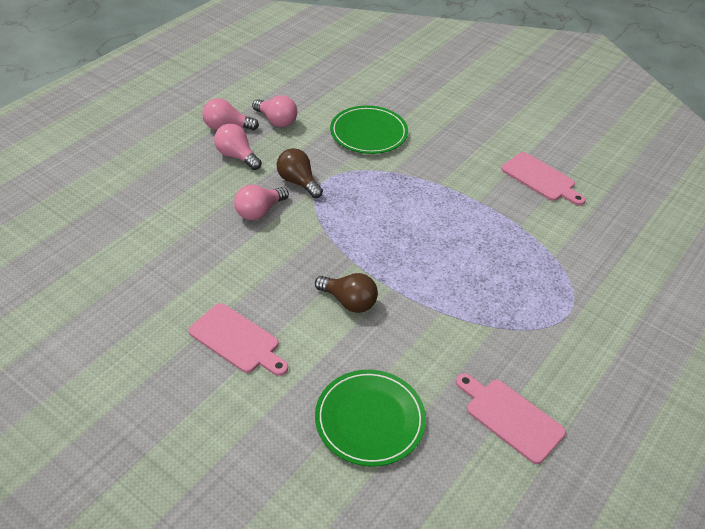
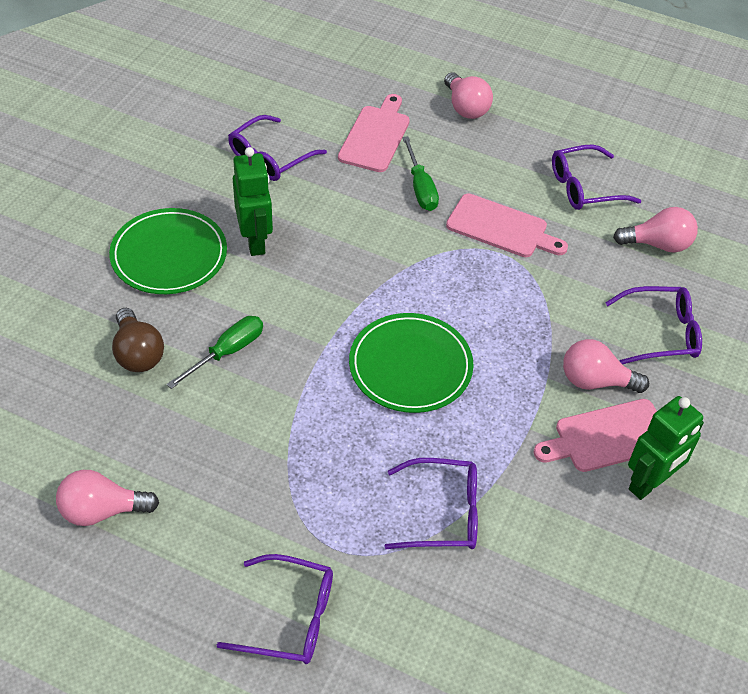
brown light bulb: [277,148,323,198] [315,273,378,313] = 2 -> [112,308,164,372] = 1
green robot: none = 0 -> [233,147,273,256] [628,396,704,500] = 2
green screwdriver: none = 0 -> [167,316,263,389] [402,136,439,211] = 2
purple glasses: none = 0 -> [217,554,333,664] [228,115,327,181] [384,458,478,549] [552,144,641,210] [605,286,702,364] = 5

